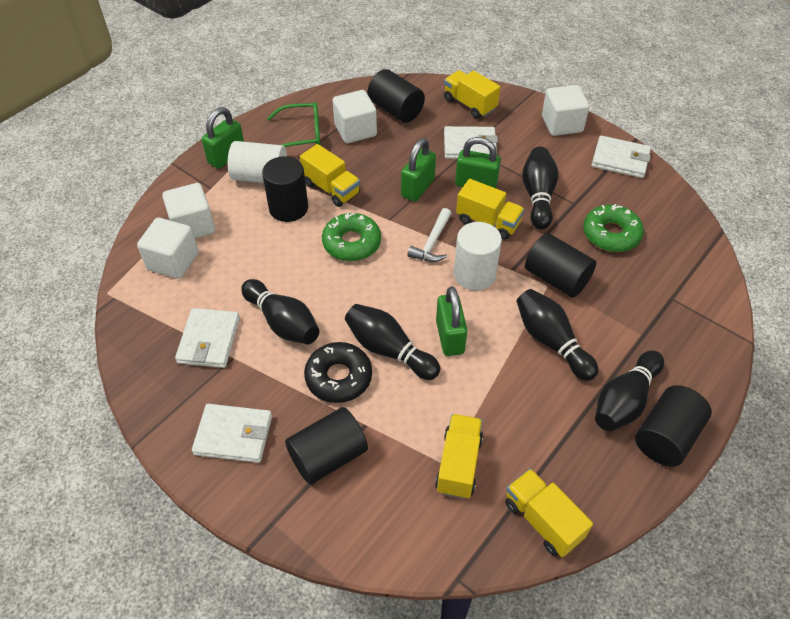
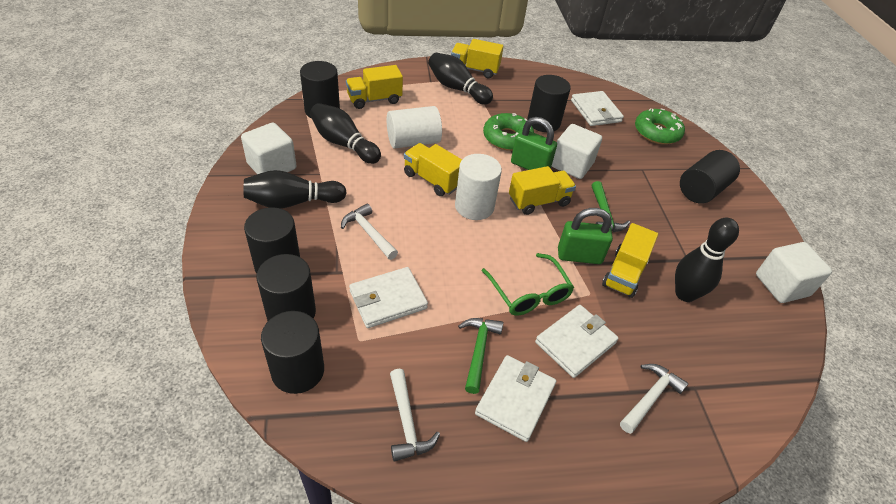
black bowling pin: [241,279,319,344] [345,304,440,380] [516,289,598,381] [522,147,559,230] [595,350,664,431] = 5 -> [244,170,347,209] [310,103,381,164] [428,53,493,105] [675,218,739,302] = 4
black cylinder: [262,156,308,222] [285,407,368,484] [368,69,425,123] [525,233,596,298] [635,385,712,467] = 5 -> [244,207,300,273] [257,254,316,321] [261,311,324,394] [300,61,340,119] [527,75,571,132] [680,150,740,204] = 6
black donut: [304,342,372,403] = 1 -> none = 0
green hammer: none = 0 -> [458,318,503,394] [592,181,630,232] = 2
green padlock: [202,107,244,169] [401,138,436,202] [436,286,467,356] [455,137,501,188] = 4 -> [511,117,557,170] [558,208,613,264] = 2
white cube: [137,218,198,279] [162,183,215,238] [333,90,377,143] [542,85,589,136] = 4 -> [241,123,297,174] [552,124,602,179] [756,242,832,303] = 3
white hammer: [407,208,452,262] = 1 -> [341,204,398,260] [390,369,440,462] [620,364,689,434] = 3

